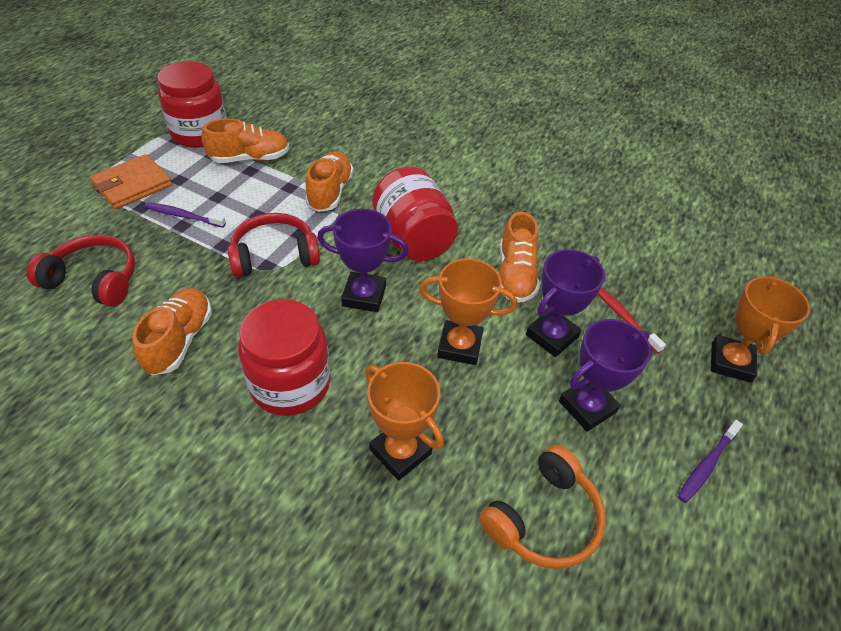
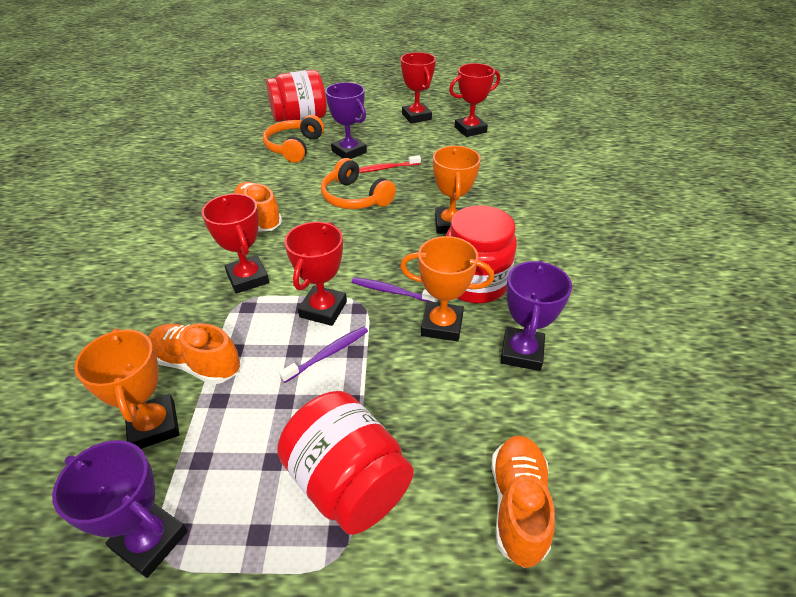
orange headphones: [479,445,606,569] = 1 -> [263,115,324,163] [321,158,396,209] = 2
orange shoe: [132,288,212,375] [201,118,289,163] [305,151,354,212] [499,212,539,303] = 4 -> [148,323,240,384] [234,182,282,232] [491,436,555,568] = 3
orange wallet: [90,154,172,209] = 1 -> none = 0
red headphones: [26,235,136,307] [228,213,320,277] = 2 -> none = 0
red trophy: none = 0 -> [202,193,269,294] [284,222,347,326] [401,52,436,123] [449,63,500,137] = 4

